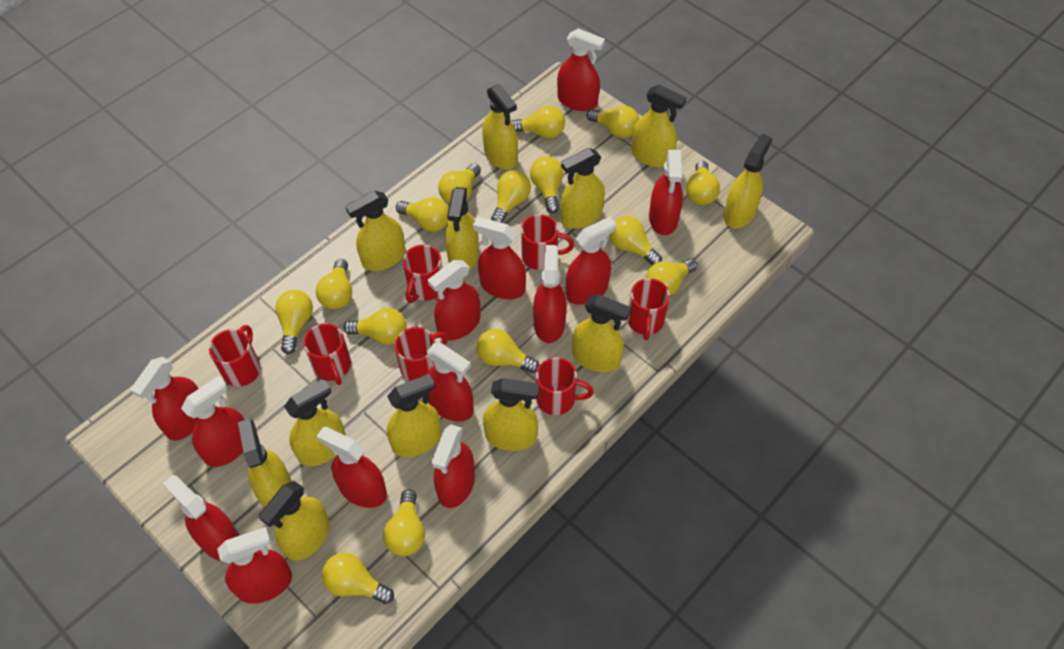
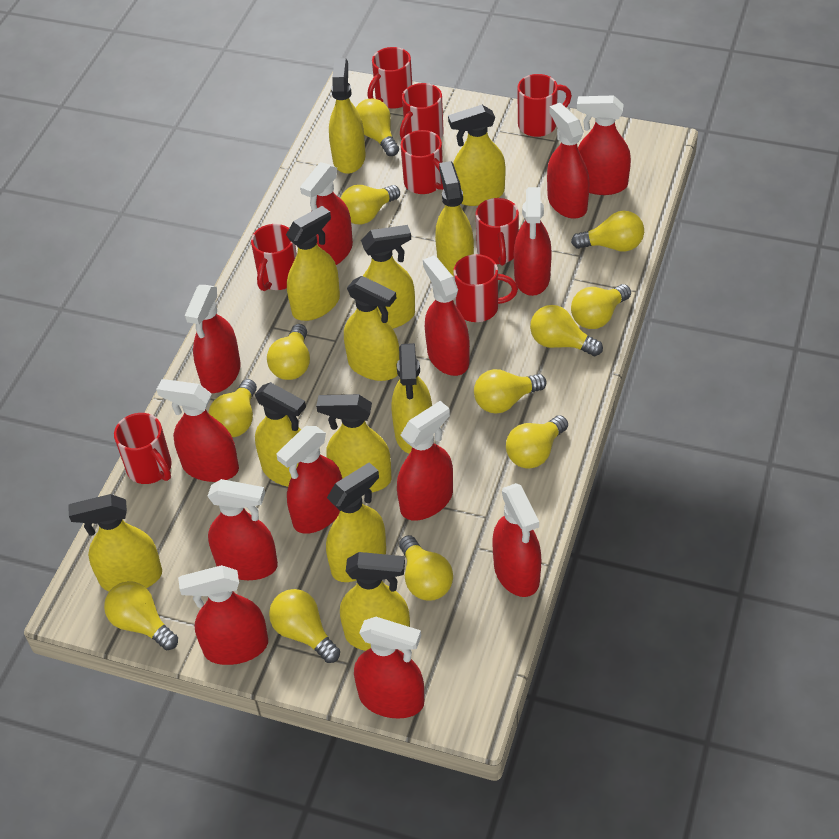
red mug: [209,325,261,387] [303,323,351,385] [395,327,448,382] [403,245,442,303] [521,214,574,270] [536,357,594,415] [627,278,670,340] = 7 -> [114,413,172,484] [251,224,297,291] [367,47,412,109] [400,83,444,140] [401,130,443,194] [453,254,518,322] [475,198,519,266] [517,74,572,137] = 8
yellow light bulb: [275,290,313,354] [316,259,352,310] [322,552,394,604] [344,308,406,345] [383,489,425,556] [396,197,449,232] [438,163,481,203] [477,329,539,373] [491,170,531,223] [511,106,565,138] [530,156,563,214] [587,105,639,138] [610,216,662,265] [646,258,697,296] [686,160,720,205] = 15 -> [104,581,178,650] [209,379,257,437] [267,324,310,380] [269,589,340,663] [340,185,400,224] [356,98,399,156] [399,535,453,601] [474,369,547,413] [506,415,568,469] [530,305,603,356] [571,211,644,252] [571,284,631,329] = 12

